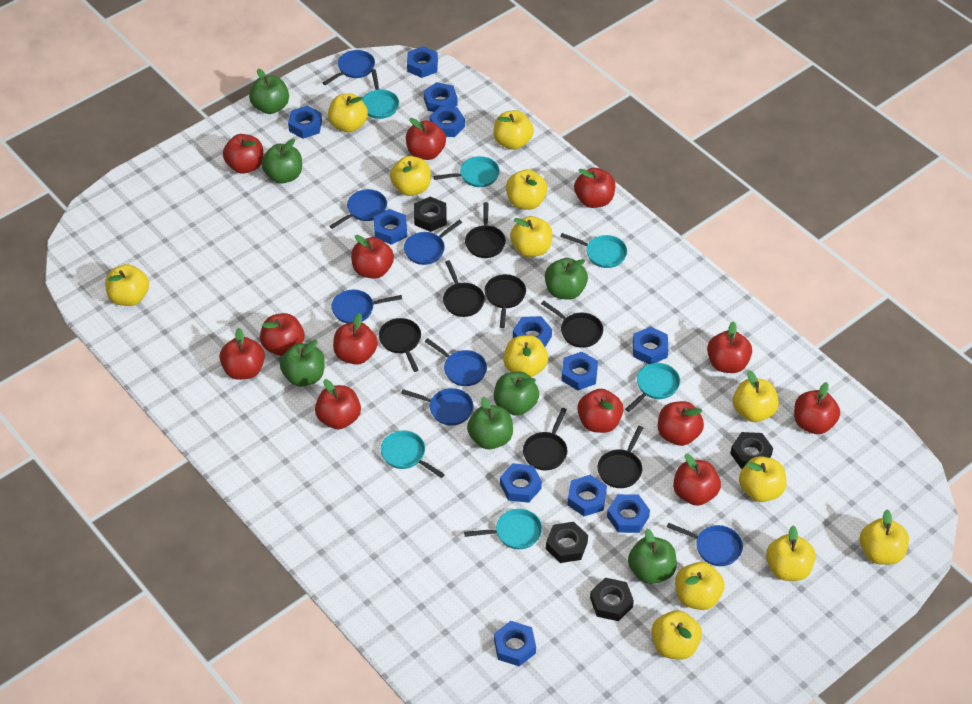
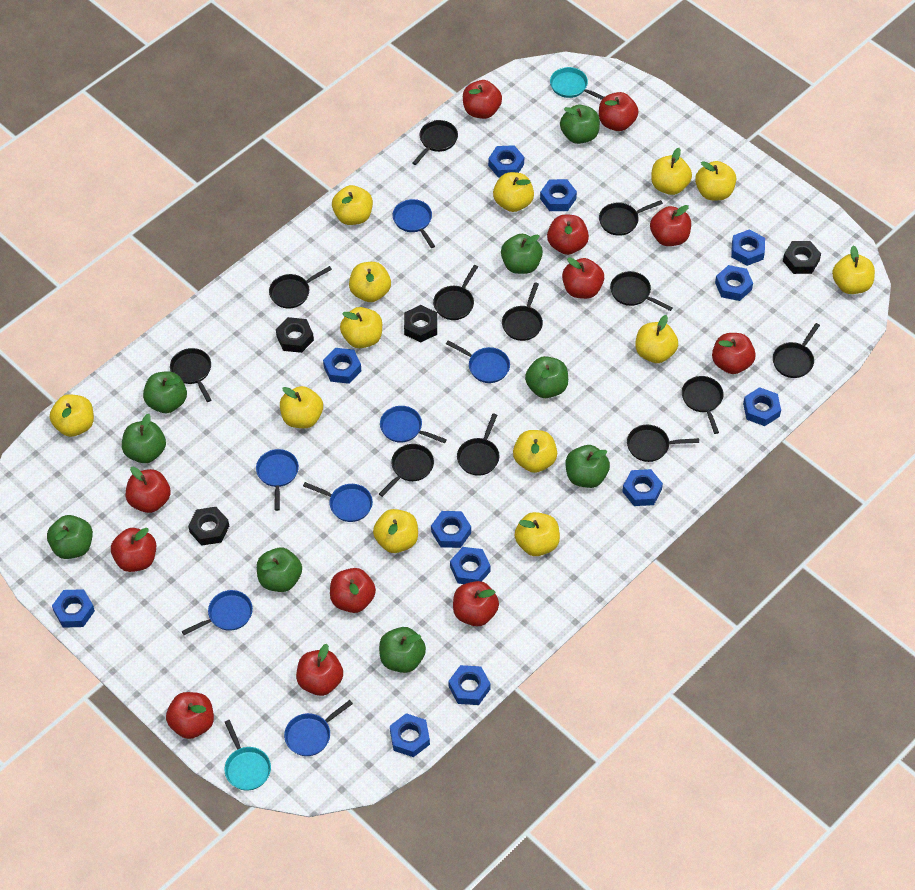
black pan: [379,318,421,372] [443,260,485,317] [465,202,506,258] [485,274,526,328] [523,408,567,470] [541,301,603,348] [597,426,643,488] = 7 -> [170,348,211,402] [269,266,332,309] [379,444,434,497] [412,120,458,165] [433,265,478,320] [457,413,500,476] [502,282,543,341] [599,200,663,236] [610,271,673,311] [627,425,699,462] [682,376,724,434] [773,323,820,378] = 12
green apple: [249,69,289,114] [261,139,302,184] [280,340,325,387] [467,397,513,449] [494,372,539,416] [545,258,588,300] [628,529,677,584] = 7 -> [47,515,93,559] [122,414,166,463] [143,371,187,413] [257,548,302,592] [379,627,426,673] [501,234,543,274] [525,356,568,398] [560,105,600,144] [566,445,610,488] = 9
red apple: [220,328,265,380] [223,134,263,174] [260,313,304,356] [315,379,361,429] [333,313,378,365] [351,235,394,279] [406,118,446,160] [574,168,615,208] [577,389,623,433] [658,401,704,446] [673,454,721,506] [707,321,752,373] [794,382,840,434] = 13 -> [111,528,156,572] [126,467,171,513] [166,692,214,739] [296,644,343,696] [330,568,376,613] [453,581,499,626] [463,80,502,119] [547,215,589,255] [562,257,604,299] [599,92,638,131] [650,205,691,246] [712,333,756,374] = 12
turquoise pan: [362,69,399,119] [381,431,445,478] [434,156,500,187] [464,509,542,549] [560,233,627,268] [625,363,680,412] = 6 -> [224,720,271,790] [550,67,604,100] = 2

